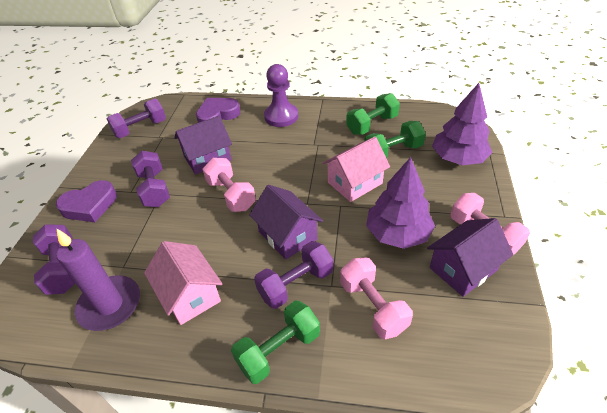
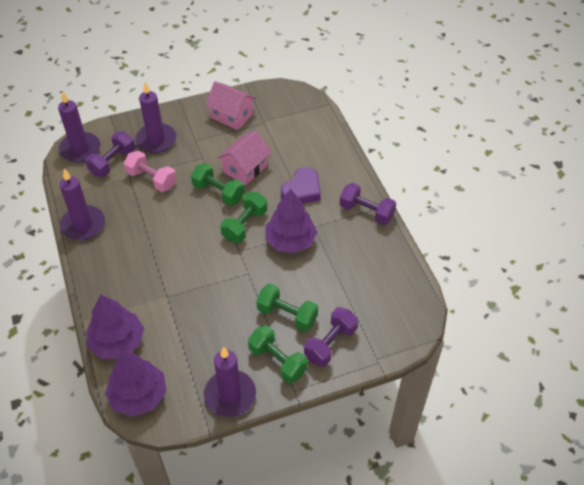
green dumbbell: [231,301,320,384] [346,93,400,135] [364,121,426,158] = 3 -> [191,163,244,206] [220,192,267,243] [248,325,308,383] [256,284,318,332] = 4
pink dumbbell: [202,158,256,212] [340,258,413,339] [451,193,530,255] = 3 -> [124,151,177,192] = 1
purple candle: [56,228,140,331] = 1 -> [58,91,100,163] [59,169,105,240] [135,82,176,153] [204,347,256,417] = 4
purple dumbbell: [33,224,75,295] [107,99,166,138] [131,151,170,207] [254,241,333,309] = 4 -> [85,131,135,177] [304,307,358,367] [340,183,396,225] = 3
purple heart: [56,180,117,222] [196,98,240,123] = 2 -> [281,167,321,204] = 1
purple house: [175,116,232,175] [249,185,323,260] [427,218,513,297] = 3 -> none = 0
purple pawn: [264,64,298,127] = 1 -> none = 0
purple tree: [366,157,435,249] [432,83,492,165] = 2 -> [86,294,144,359] [105,351,166,417] [265,189,317,253] = 3

